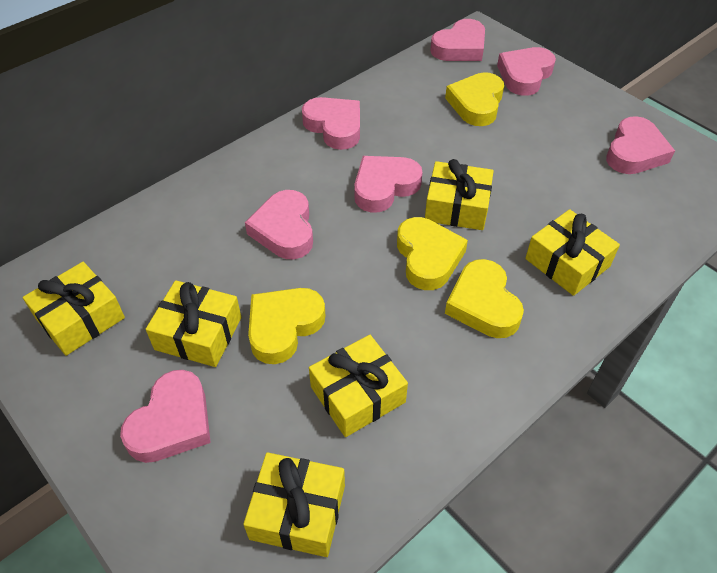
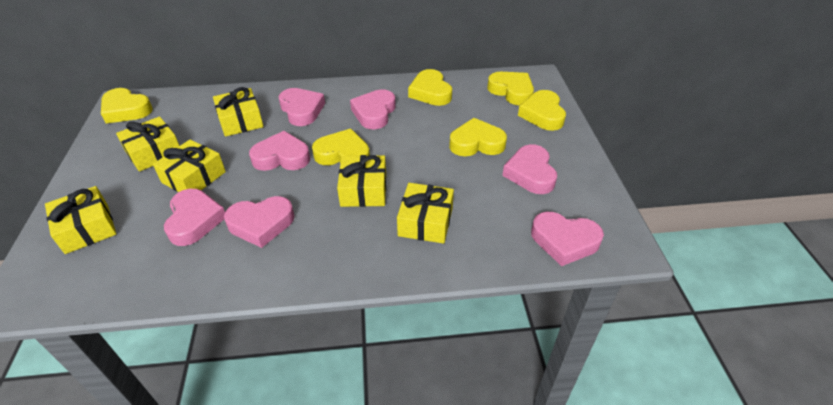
yellow heart: [248,288,325,364] [397,217,468,290] [445,72,504,126] [445,259,524,338] = 4 -> [101,88,153,124] [312,129,370,165] [408,69,452,106] [449,118,507,156] [487,72,534,105] [518,90,566,131] = 6

